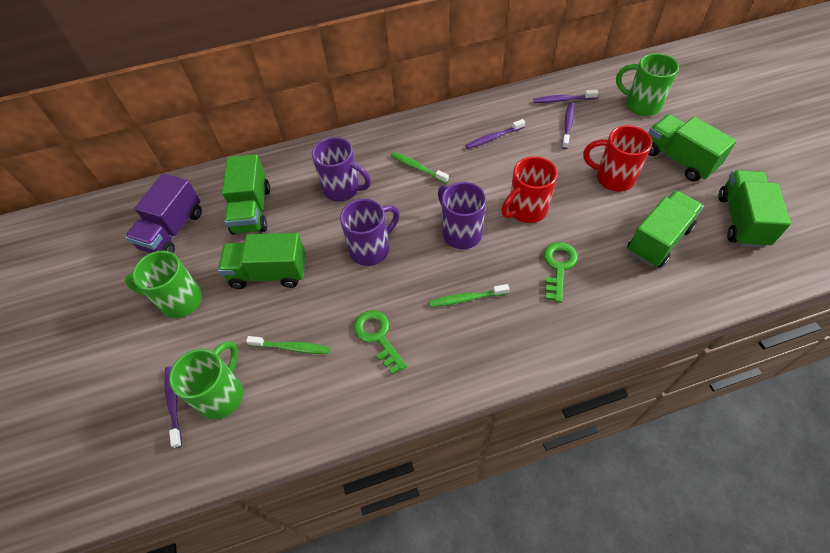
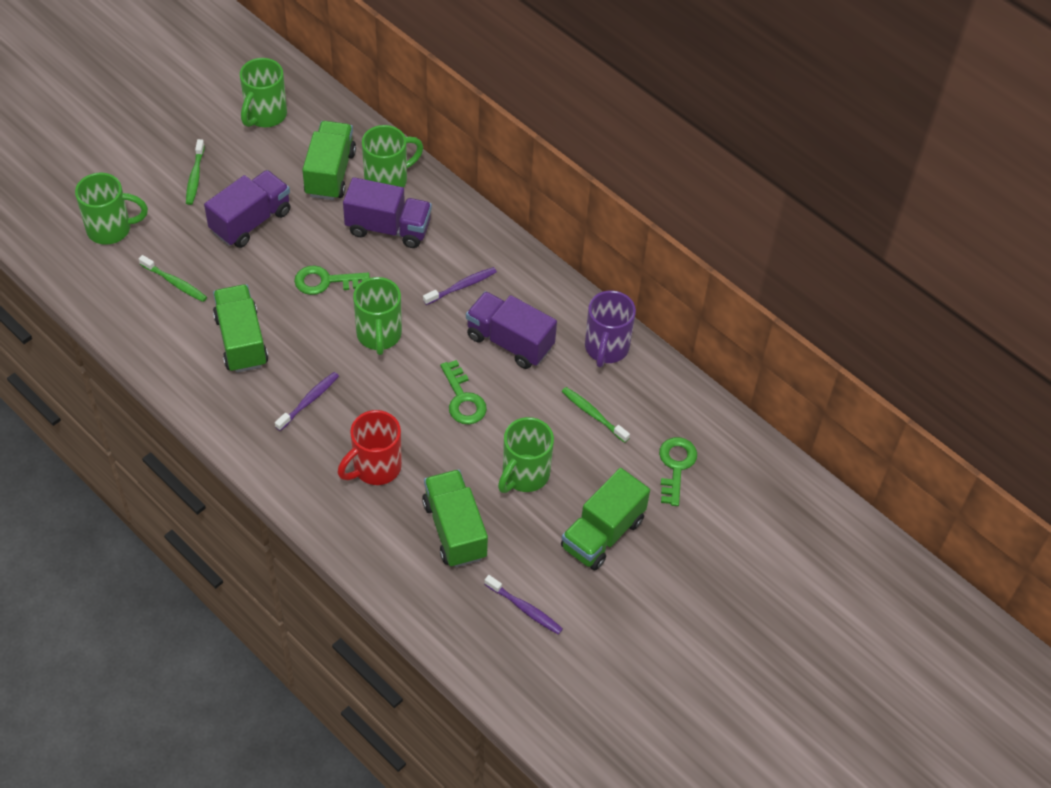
green key: [354,310,407,375] [544,242,578,303] = 2 -> [294,265,370,295] [440,360,487,424] [659,437,697,506] = 3
green mug: [125,251,202,318] [169,341,243,419] [616,53,679,116] = 3 -> [75,172,148,245] [240,58,287,127] [353,277,402,355] [362,125,423,188] [498,417,554,493] = 5
green truck: [218,233,306,289] [222,154,270,235] [627,190,704,268] [648,114,736,182] [718,170,791,248] = 5 -> [213,284,268,373] [302,121,356,200] [422,469,488,568] [561,468,650,571] = 4
purple mug: [312,137,371,202] [340,199,399,266] [438,182,486,249] = 3 -> [585,290,636,367] = 1
purple toothbrush: [164,366,182,448] [465,119,525,149] [534,90,598,103] [562,102,575,149] = 4 -> [275,372,339,431] [423,267,497,305] [484,575,563,635] = 3
purple truck: [125,173,202,253] = 1 -> [204,170,290,248] [343,177,432,248] [466,291,557,369] = 3
red mug: [501,156,558,223] [583,125,652,191] = 2 -> [338,410,402,485] = 1

